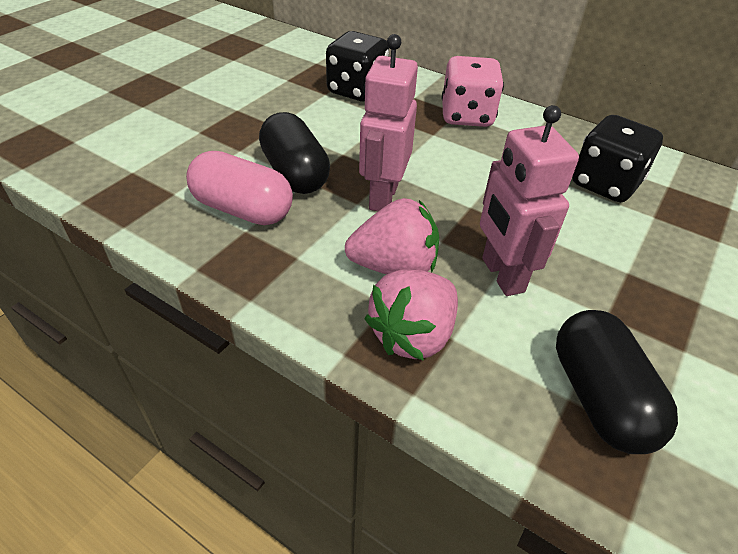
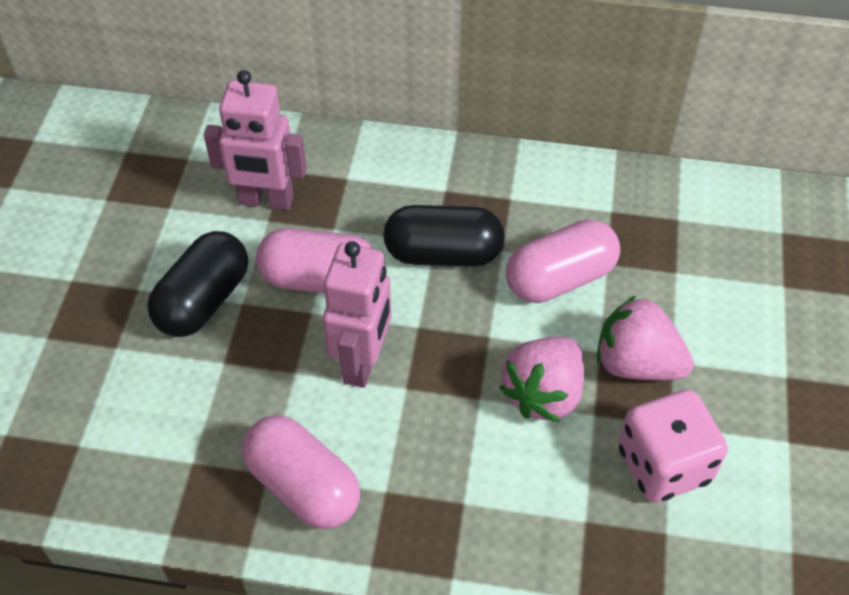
black dice: [326,31,389,102] [572,115,663,202] = 2 -> none = 0
pink capsule: [186,151,293,225] = 1 -> [242,415,360,529] [256,228,374,293] [506,219,620,303] = 3

